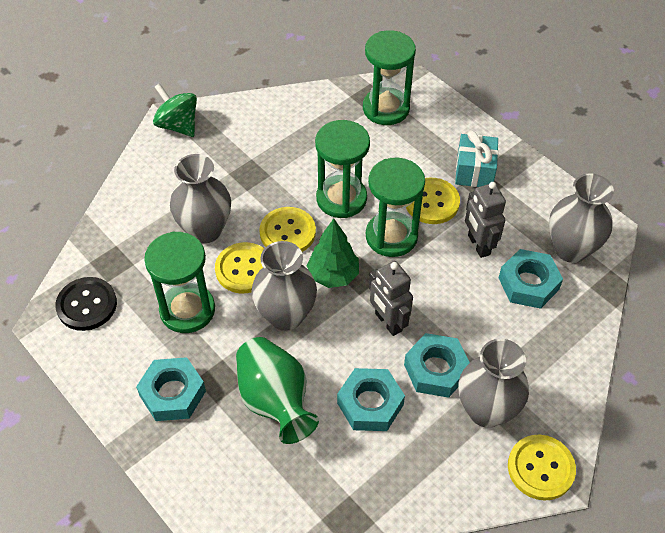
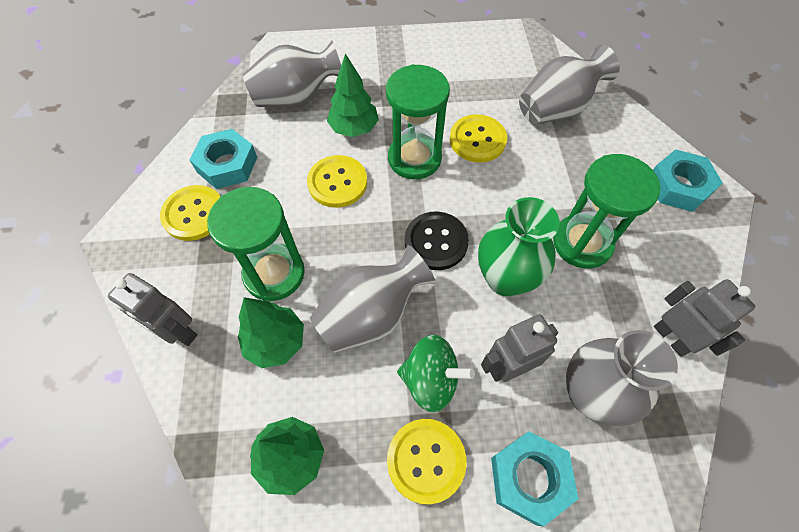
green hourglass: [144,231,215,333] [315,120,370,218] [363,30,416,125] [366,158,425,257] = 4 -> [207,187,305,301] [386,64,450,179] [553,154,661,269] = 3
green tree: [306,218,359,288] = 1 -> [238,297,304,368] [250,417,324,495] [327,53,379,137] = 3
grey robot: [369,261,413,336] [465,182,506,258] = 2 -> [108,273,197,346] [481,314,558,382] [654,279,755,357] = 3
turquoise gift: [455,131,498,187] = 1 -> none = 0
turquoise nut: [136,357,206,421] [337,368,405,431] [404,333,470,398] [499,249,563,309] = 4 -> [190,129,257,189] [491,431,578,526] [653,149,723,212] = 3

